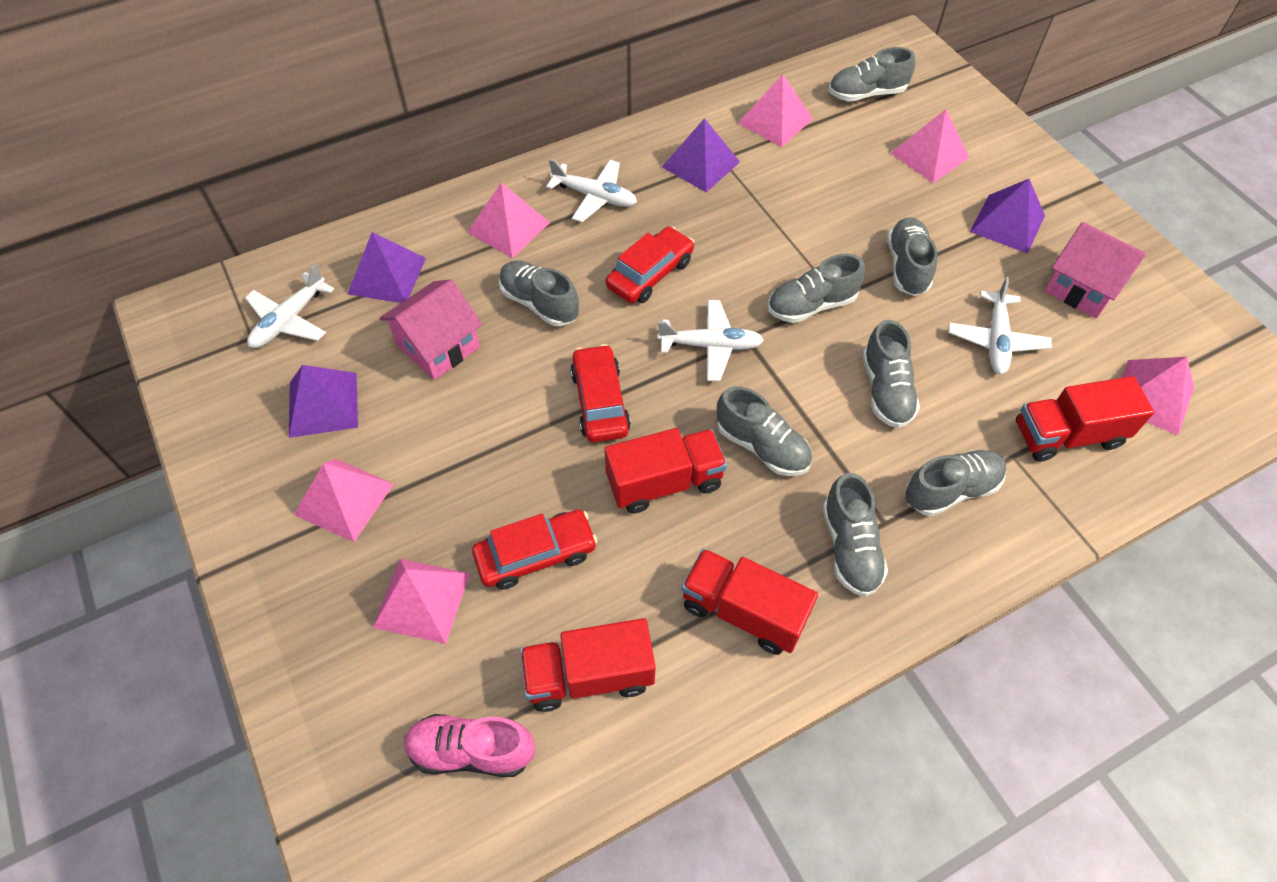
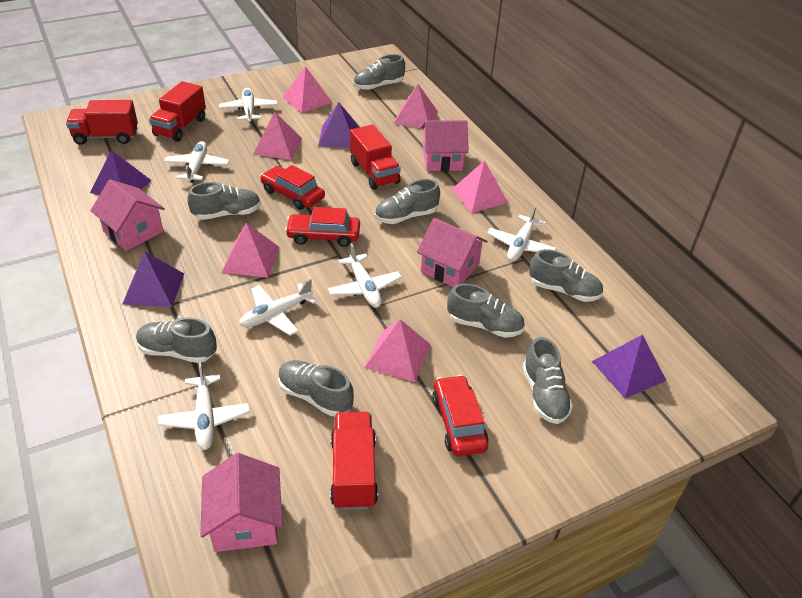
pink house: [380,279,482,380] [1044,222,1146,318] = 2 -> [90,179,165,251] [200,453,283,552] [417,218,488,287] [421,120,469,171] = 4
pink shoe: [404,714,535,777] = 1 -> none = 0
white plane: [245,263,334,348] [546,159,637,222] [657,300,764,381] [949,277,1052,374] = 4 -> [158,362,250,450] [164,141,229,182] [219,88,278,123] [239,279,318,336] [328,243,402,308] [487,206,556,262] = 6

